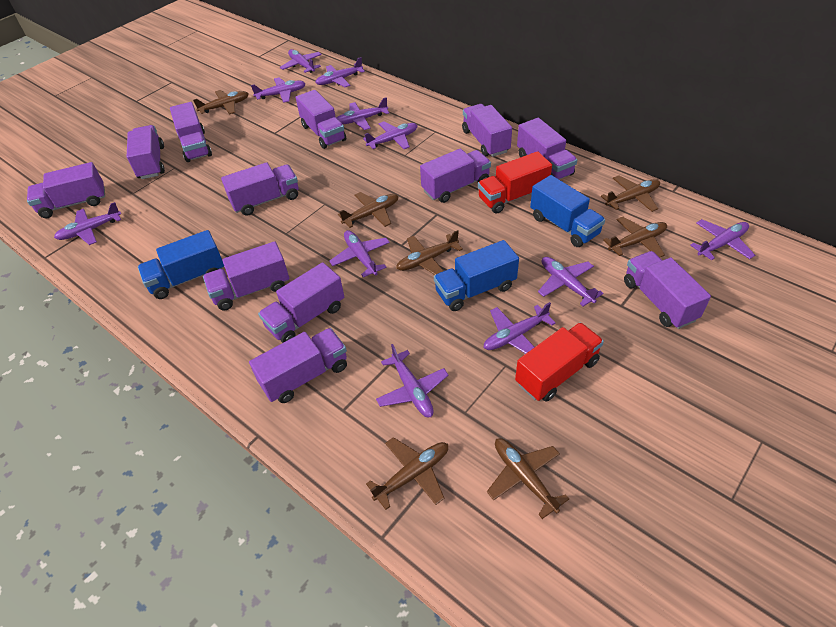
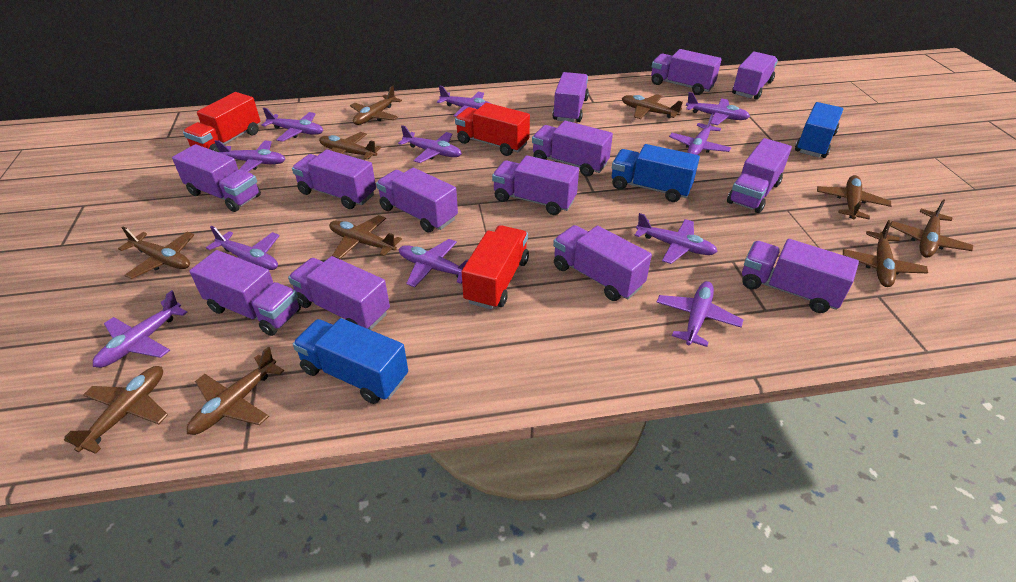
brown plane: [193,90,249,115] [338,192,398,228] [366,437,448,510] [396,230,463,275] [487,438,569,519] [601,175,660,212] [603,217,667,258] = 7 -> [64,366,168,454] [118,227,194,279] [187,347,284,435] [319,132,381,160] [329,215,402,259] [350,85,402,125] [622,94,683,119] [817,175,891,219] [843,220,928,287] [890,199,973,258] = 10
purple truck: [27,162,105,218] [127,125,165,179] [170,102,212,162] [203,241,289,310] [221,162,299,216] [249,328,347,403] [258,262,344,343] [296,90,346,149] [420,149,491,203] [462,104,512,157] [517,118,577,179] [624,251,711,329] = 12 -> [172,144,261,212] [190,250,301,336] [288,256,390,330] [292,149,376,209] [376,168,458,233] [492,155,579,215] [532,121,613,177] [552,72,589,122] [553,225,652,301] [651,49,722,95] [727,138,792,213] [732,52,778,100] [742,239,859,313] = 13
red truck: [478,151,552,214] [515,323,604,402] = 2 -> [183,92,260,152] [455,103,530,156] [462,225,529,309] = 3

